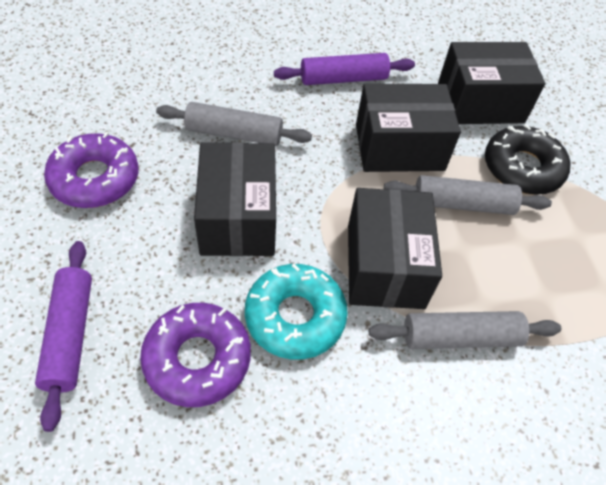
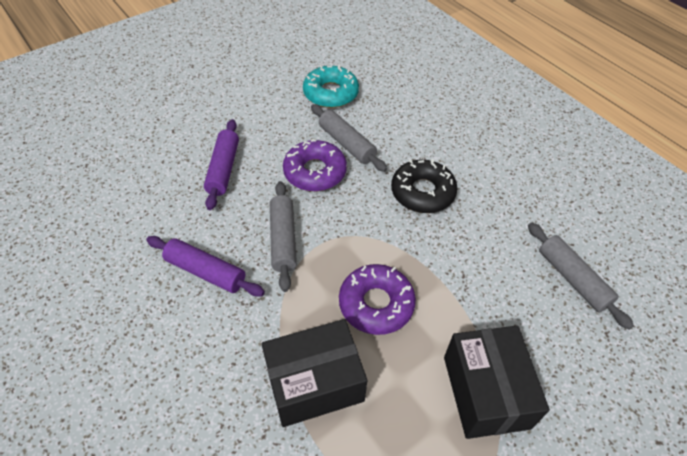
black box: [194,142,276,256] [348,188,442,309] [356,84,461,172] [438,42,546,124] = 4 -> [262,319,367,427] [444,326,550,439] = 2

